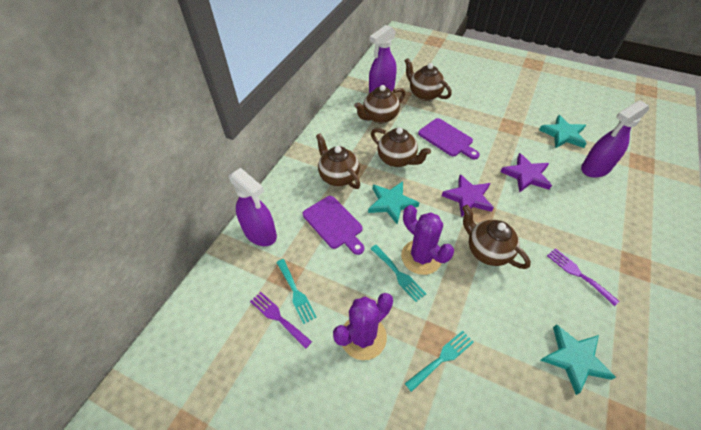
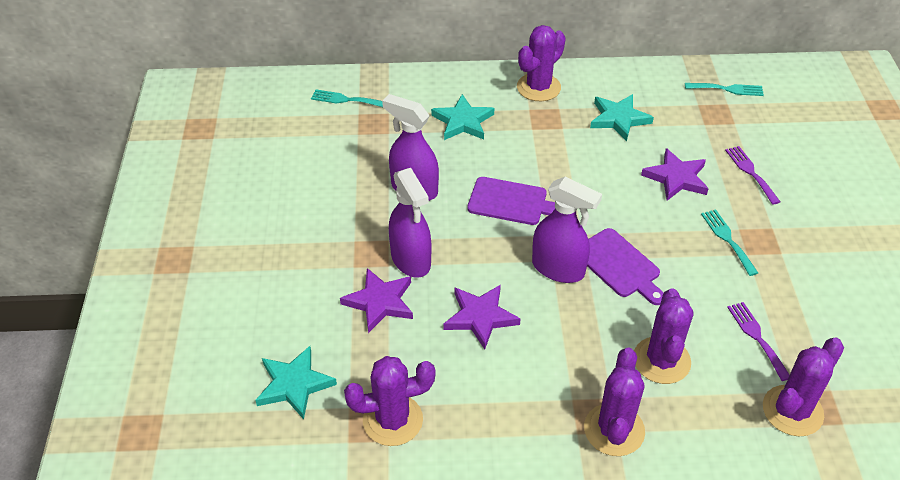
brown teapot: [316,133,360,189] [354,85,405,123] [371,127,431,167] [404,58,452,101] [462,205,531,269] = 5 -> none = 0
purple cactus: [333,293,393,360] [401,205,454,275] = 2 -> [344,356,435,446] [517,25,566,101] [584,348,645,456] [634,288,693,384] [763,338,844,436] = 5
purple star: [442,174,494,217] [501,153,552,193] = 2 -> [340,268,413,333] [444,285,521,350] [641,148,709,201] = 3

